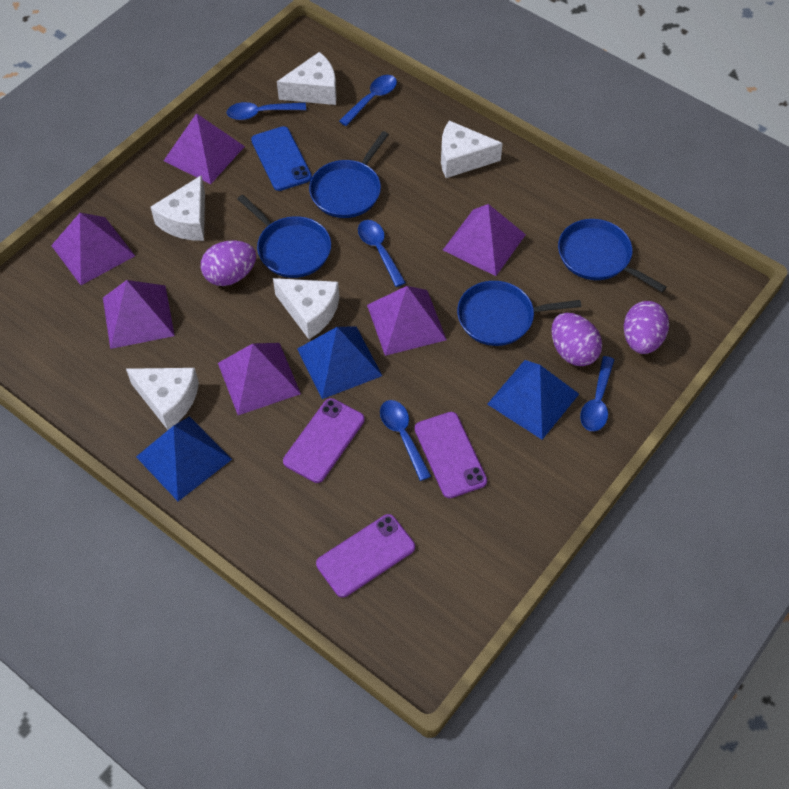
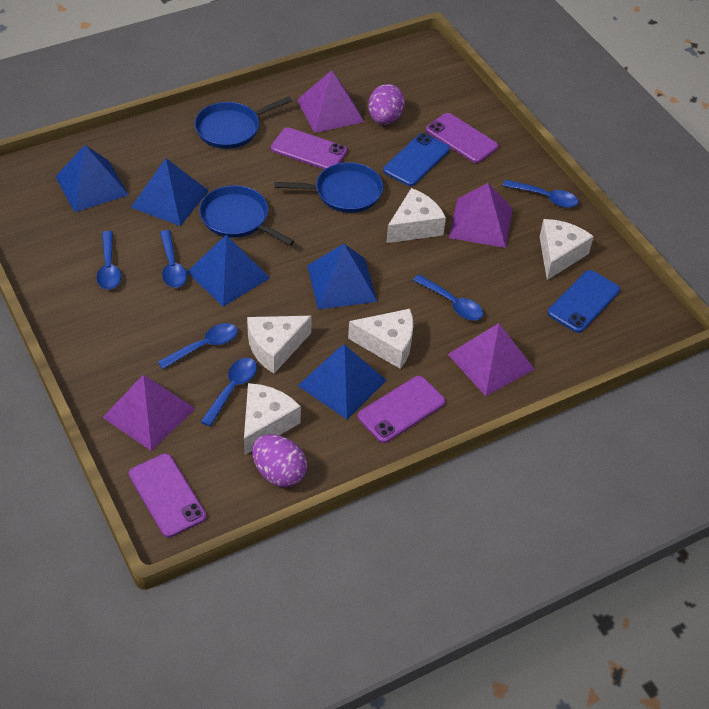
blue pan: [238,195,331,278] [309,131,389,218] [457,281,581,346] [558,219,667,292] = 4 -> [195,97,292,149] [199,185,294,246] [275,162,383,213] = 3
blue phone: [251,126,312,191] = 1 -> [383,133,450,186] [548,270,620,333] = 2
blue pyramid: [136,416,232,501] [297,327,382,399] [487,360,579,440] = 3 -> [55,145,128,212] [131,158,209,226] [187,235,270,307] [298,344,387,419] [307,244,377,310] = 5
blue spoon: [227,102,306,120] [339,75,397,126] [358,220,406,287] [380,400,431,481] [580,356,615,431] = 5 -> [96,231,121,290] [158,323,238,369] [160,230,187,288] [201,358,257,427] [413,274,483,320] [503,180,578,208] = 6
purple egg: [201,240,256,286] [551,313,602,366] [624,301,669,354] = 3 -> [252,434,307,488] [368,84,405,125] = 2
purple phone: [283,398,365,483] [316,514,415,598] [415,412,487,498] = 3 -> [129,454,206,538] [271,127,347,170] [358,376,445,443] [426,113,498,163] = 4
purple pyramid: [51,213,135,285] [103,280,175,349] [164,113,245,184] [218,343,301,415] [367,286,447,356] [443,204,526,276] = 6 -> [102,374,196,451] [297,70,364,133] [448,323,535,396] [449,183,513,248] = 4

